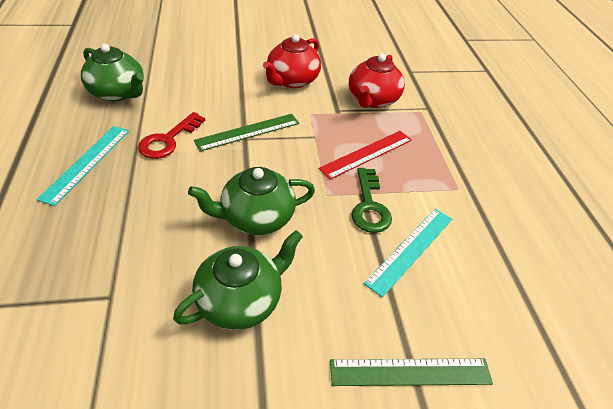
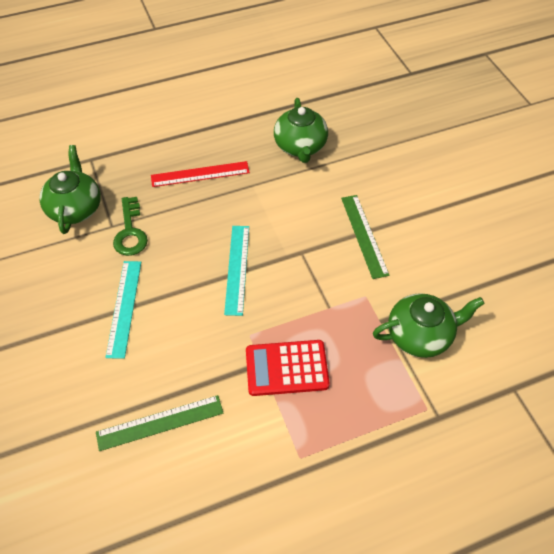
red calculator: none = 0 -> [246,340,330,396] = 1
red key: [138,112,205,159] = 1 -> none = 0
red teapot: [263,34,321,88] [349,54,405,108] = 2 -> none = 0

